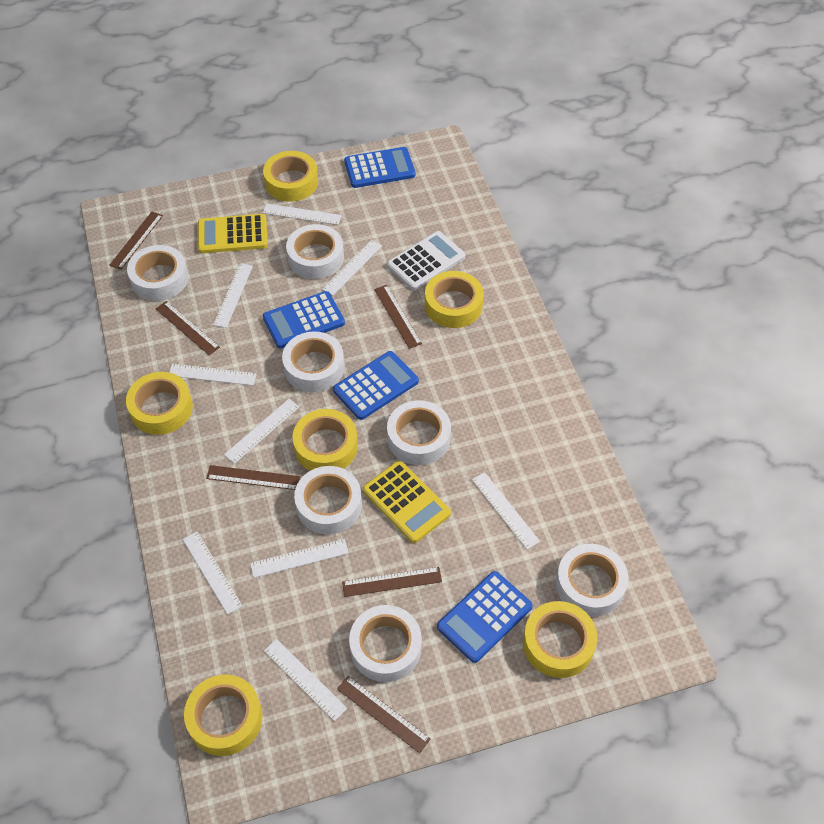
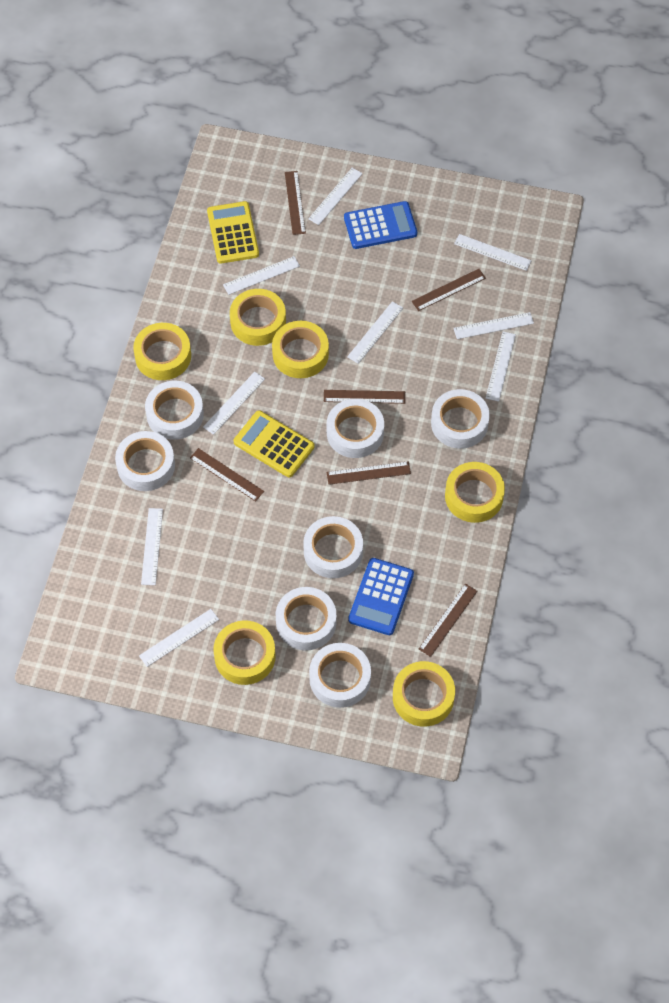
blue calculator: [263,291,345,348] [333,351,419,420] [344,147,415,188] [437,571,533,663] = 4 -> [344,201,417,249] [348,558,414,635] = 2
white calculator: [387,231,465,290] = 1 -> none = 0

